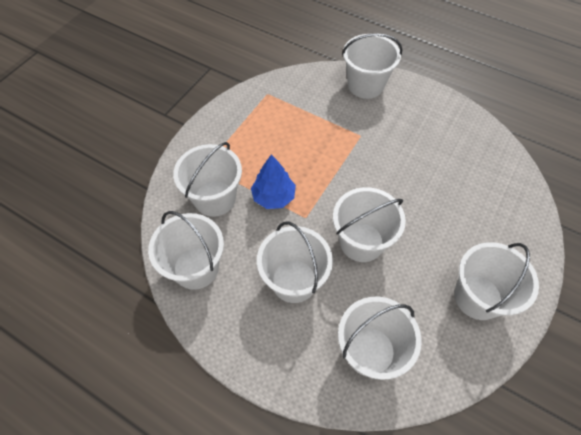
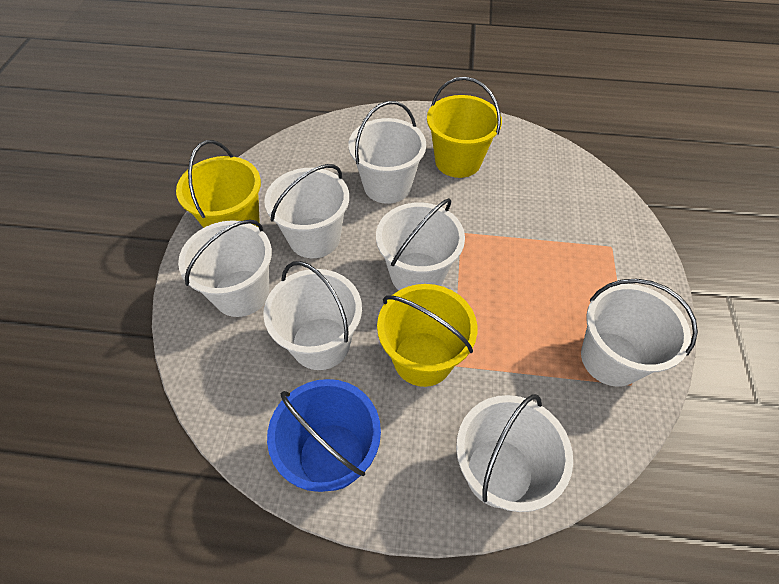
blue bucket: none = 0 -> [267,379,381,492] = 1
blue tree: [251,154,296,209] = 1 -> none = 0
yellow bucket: none = 0 -> [176,140,261,228] [377,284,477,387] [427,77,502,178] = 3

